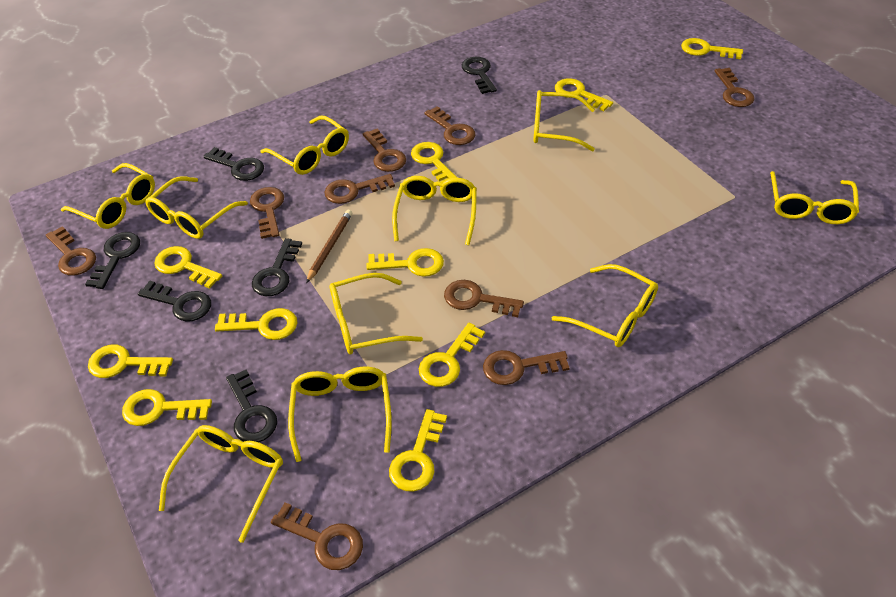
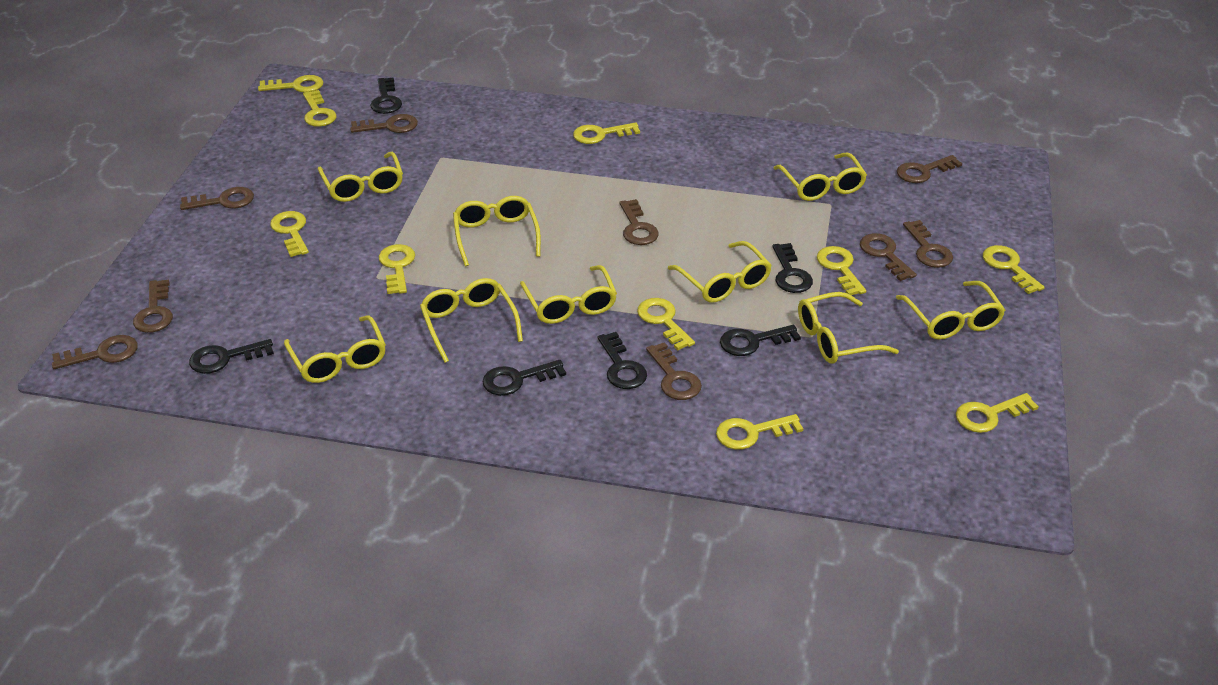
brown pencil: [306,210,352,283] = 1 -> none = 0
yellow glasses: [61,163,155,229] [145,176,248,239] [159,425,283,543] [260,116,349,175] [288,367,392,462] [330,273,423,354] [392,176,477,245] [533,90,595,152] [552,264,658,347] [770,171,859,224] = 10 -> [284,315,386,383] [318,152,403,202] [420,278,523,363] [453,196,541,266] [520,265,617,324] [668,241,772,303] [774,152,867,201] [798,292,899,364] [896,281,1005,340] = 9

